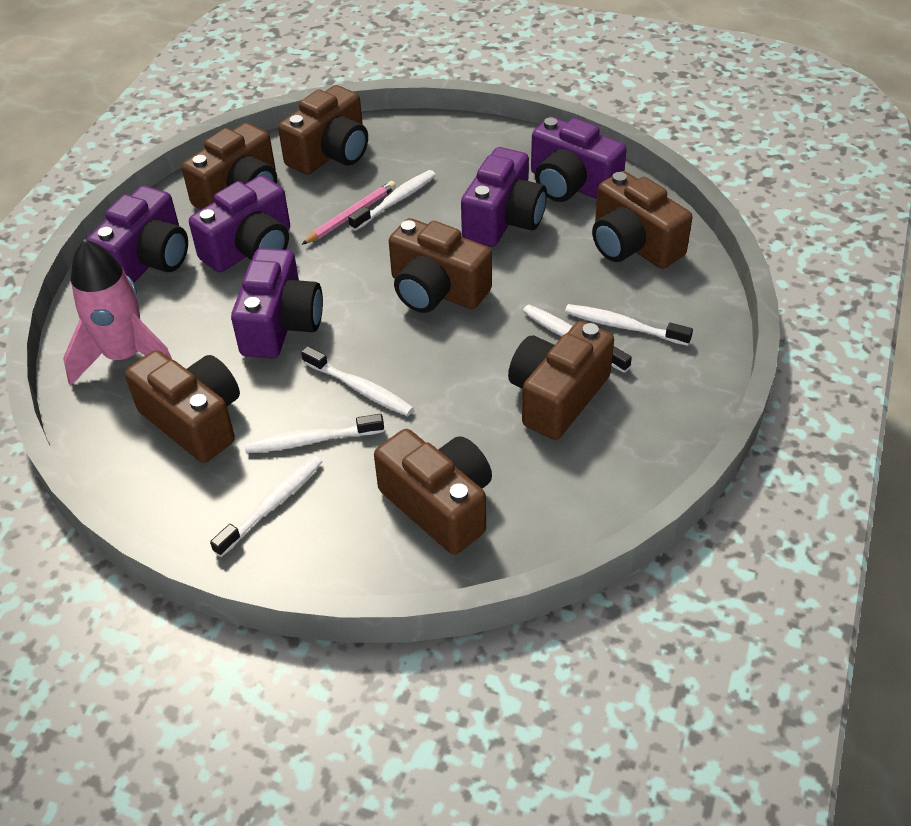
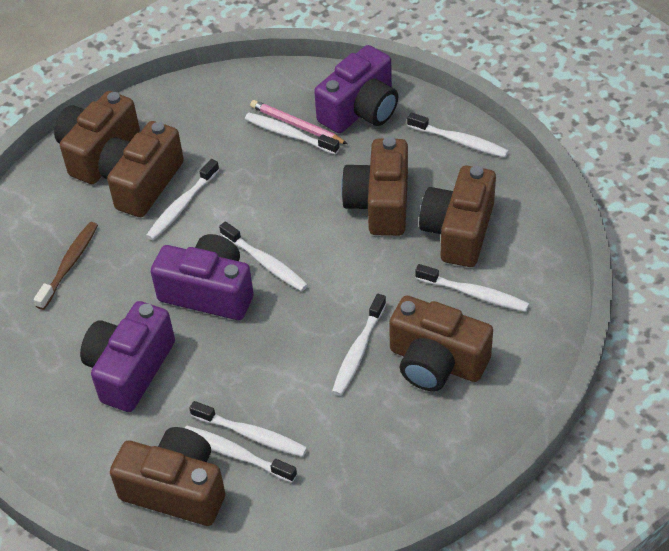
brown camera: [125,350,240,463] [182,123,277,210] [278,85,368,175] [374,429,492,555] [389,218,492,313] [508,321,614,440] [592,171,693,269] = 7 -> [54,91,140,184] [98,121,184,217] [110,427,225,526] [341,137,408,236] [389,295,493,391] [419,166,496,267] = 6
brown toothbrush: none = 0 -> [34,222,98,310] = 1
pink rocket: [63,239,172,386] = 1 -> none = 0
purple camera: [86,186,188,283] [189,175,290,272] [231,248,323,358] [461,147,547,247] [531,117,627,202] = 5 -> [80,301,175,412] [151,234,254,320] [314,45,398,133] = 3
white toothbrush: [210,455,322,557] [245,414,384,453] [301,346,414,416] [348,170,436,231] [523,305,632,373] [565,304,693,346] = 6 -> [146,159,219,240] [185,426,297,482] [189,401,307,457] [219,221,308,291] [245,113,340,155] [332,294,386,396] [407,113,509,158] [415,264,529,312] = 8

